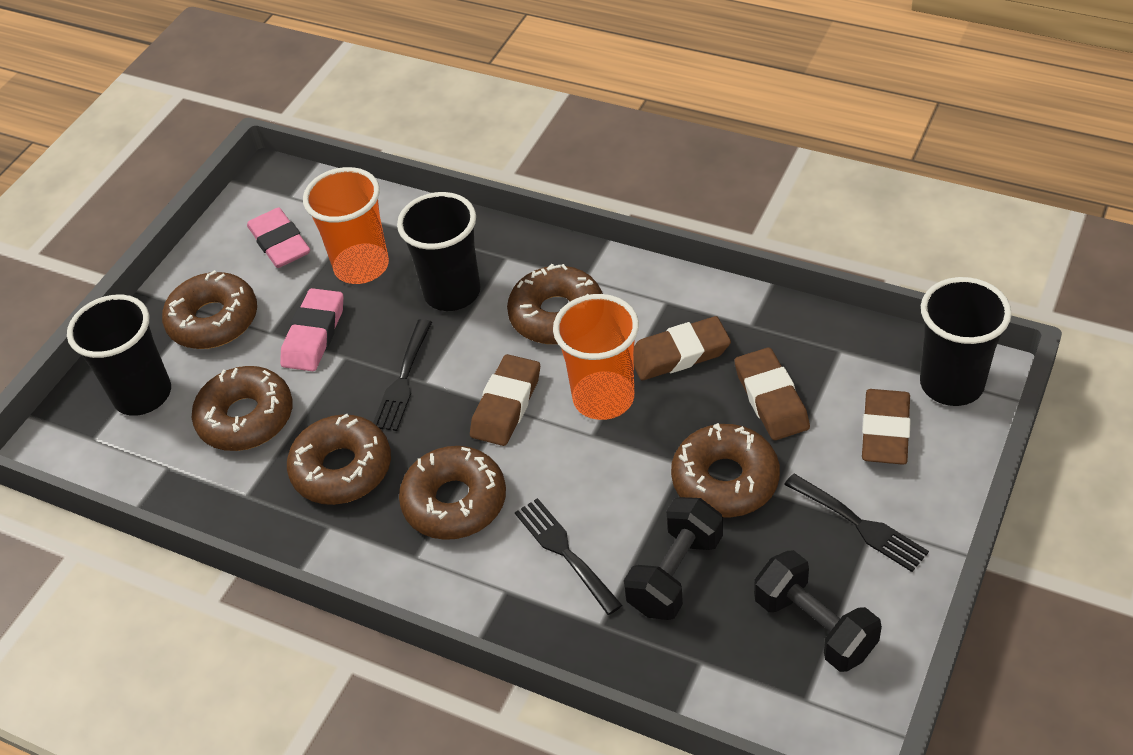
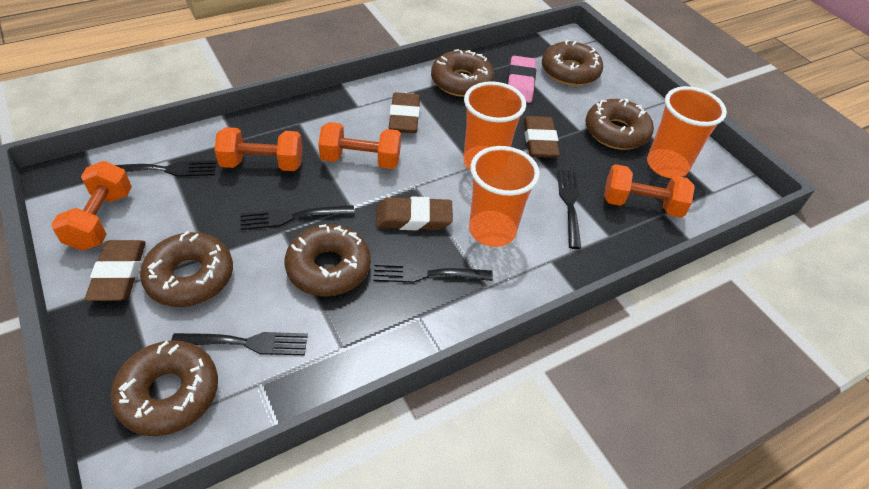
black cup: [67,295,171,416] [397,192,480,311] [920,277,1012,406] = 3 -> none = 0
black dumbbell: [624,497,723,620] [754,550,882,672] = 2 -> none = 0
black fork: [373,319,432,431] [515,498,622,615] [784,474,929,572] = 3 -> [115,161,217,177] [171,332,308,355] [240,205,355,230] [373,262,493,283] [557,170,581,249] = 5
orange cup: [303,167,389,284] [553,294,639,420] = 2 -> [463,81,526,171] [469,146,540,247] [647,86,727,178] = 3
orange dumbbell: none = 0 -> [51,161,132,251] [215,127,302,171] [318,122,401,169] [604,164,695,218] = 4
pink eraser: [247,207,310,268] [280,288,344,371] = 2 -> [507,56,536,103] = 1

